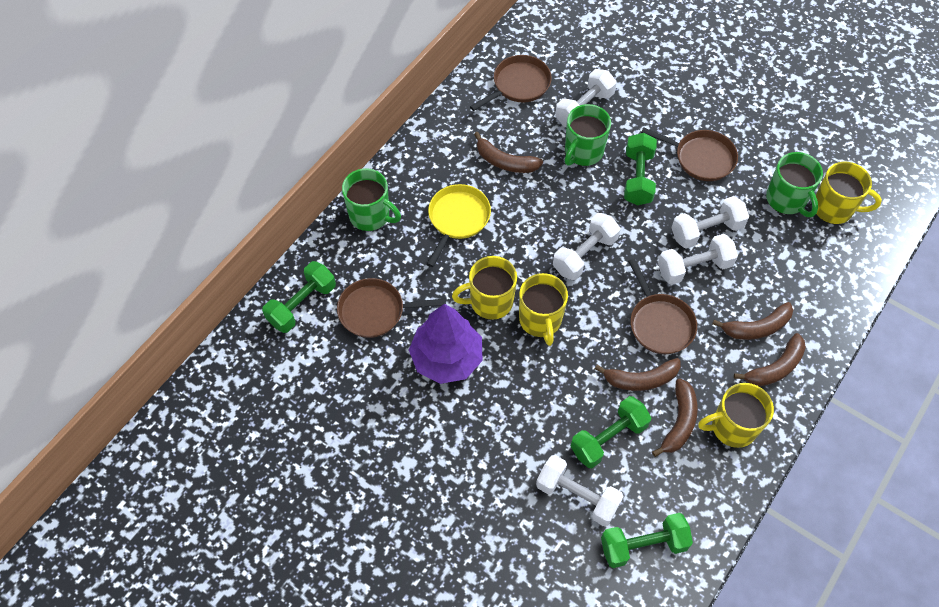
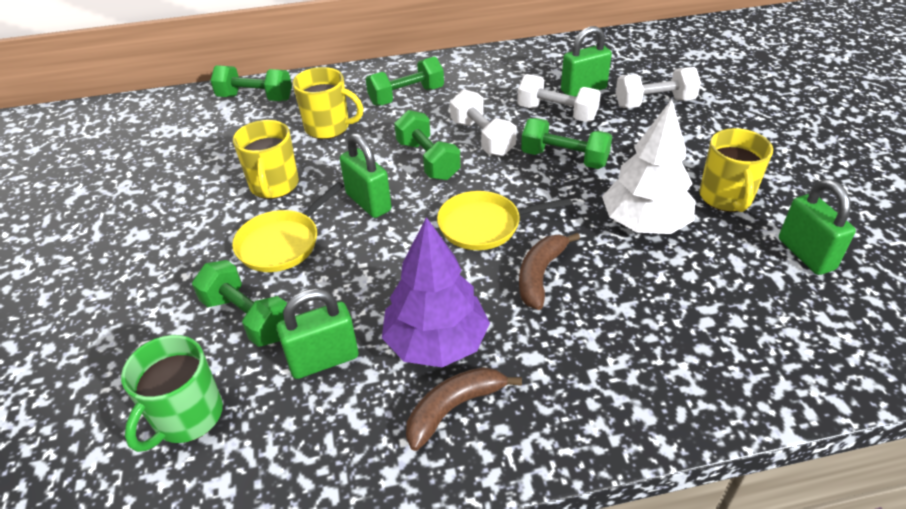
brown banana: [474,132,543,173] [595,358,681,391] [652,378,698,457] [712,302,793,340] [734,333,806,386] = 5 -> [406,367,522,451] [519,233,580,310] = 2
brown pan: [337,278,446,338] [470,55,552,111] [628,258,697,354] [641,127,738,181] = 4 -> none = 0
green dumbbell: [262,261,336,333] [570,396,652,468] [601,513,693,568] [624,133,657,205] = 4 -> [192,260,287,347] [210,65,292,101] [366,57,444,106] [394,110,461,180] [521,118,612,169] = 5
green mug: [342,168,401,231] [565,104,611,166] [766,152,823,217] = 3 -> [121,335,223,452] = 1
green padlock: none = 0 -> [276,288,358,379] [340,133,391,218] [561,26,612,97] [779,179,856,275] = 4
white dumbbell: [536,455,624,526] [553,213,620,280] [555,69,617,127] [658,234,738,285] [671,196,749,249] = 5 -> [450,89,517,156] [517,74,601,122] [615,67,701,108] = 3
white tree: none = 0 -> [602,99,695,234] = 1
yellow mug: [452,256,517,320] [519,273,568,346] [698,383,774,448] [816,162,882,224] = 4 -> [233,120,299,199] [292,67,363,139] [699,128,773,212] = 3
yellow pan: [427,184,491,267] = 1 -> [232,182,344,272] [437,191,572,250] = 2

